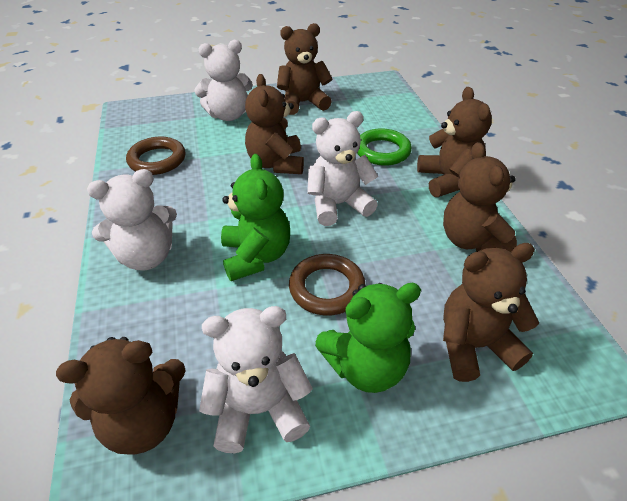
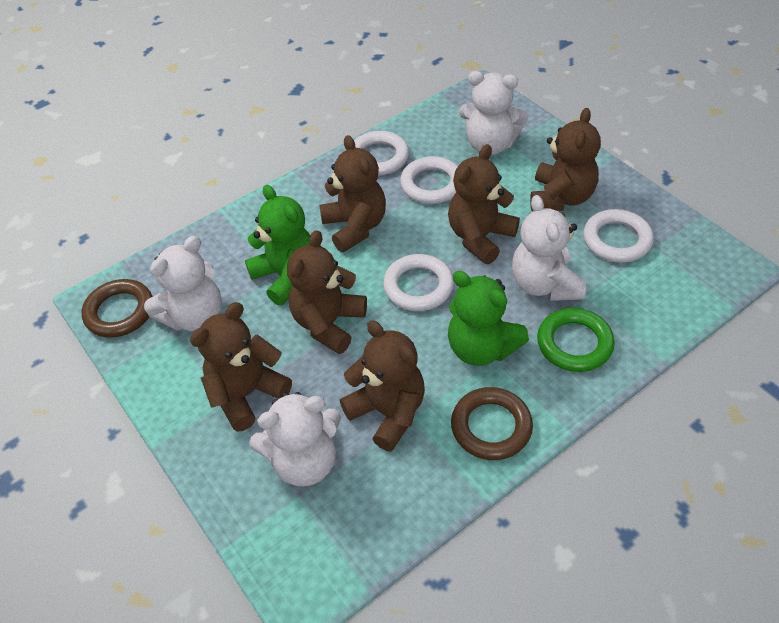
white ring: none = 0 -> [354,131,409,176] [383,254,454,311] [400,156,458,204] [583,209,654,263] = 4

